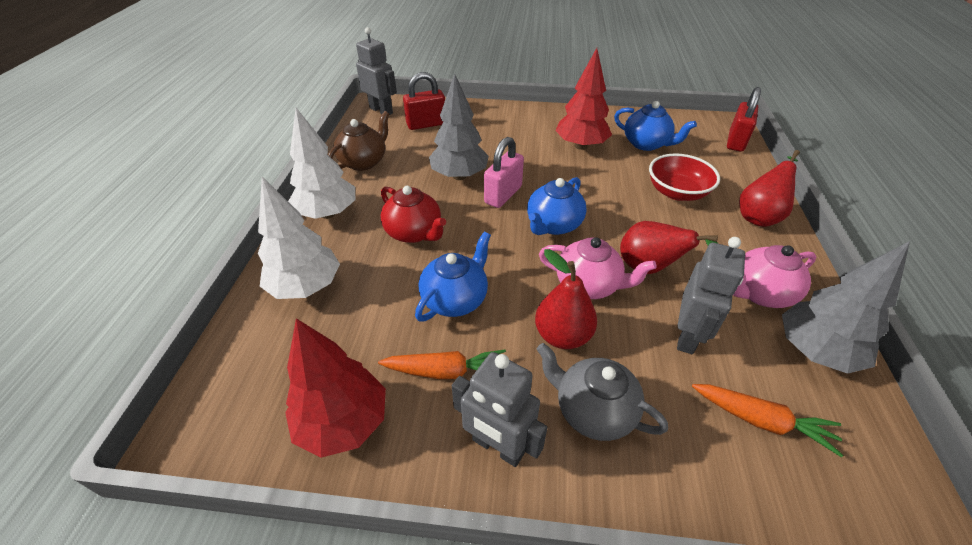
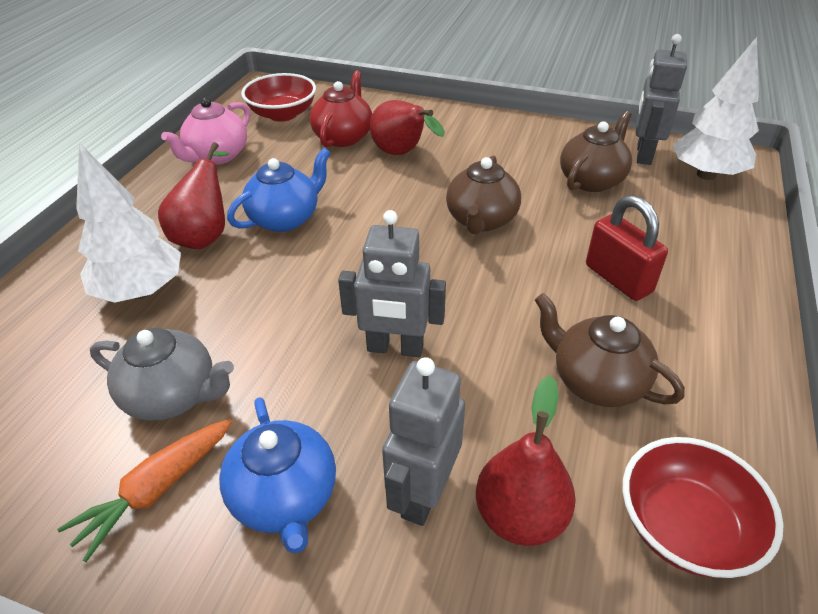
blue teapot: [415,232,491,322] [527,177,587,235] [614,101,697,151] = 3 -> [219,397,336,554] [227,148,330,232] = 2
brown teapot: [328,111,390,171] = 1 -> [446,156,521,234] [535,293,685,407] [560,111,632,192] = 3
grey tree: [429,74,489,180] [782,241,910,374] = 2 -> none = 0
orange carrot: [378,350,506,379] [692,384,843,457] = 2 -> [57,419,232,562] = 1
pink padlock: [484,137,524,208] = 1 -> none = 0
pink teapot: [539,237,657,299] [734,245,816,308] = 2 -> [161,97,250,165] = 1
red bowl: [649,153,720,201] = 1 -> [241,73,316,122] [623,437,784,578] = 2
red padlock: [403,72,445,130] [727,87,761,152] = 2 -> [586,195,668,301] = 1
red tree: [285,318,386,458] [555,48,612,150] = 2 -> none = 0

